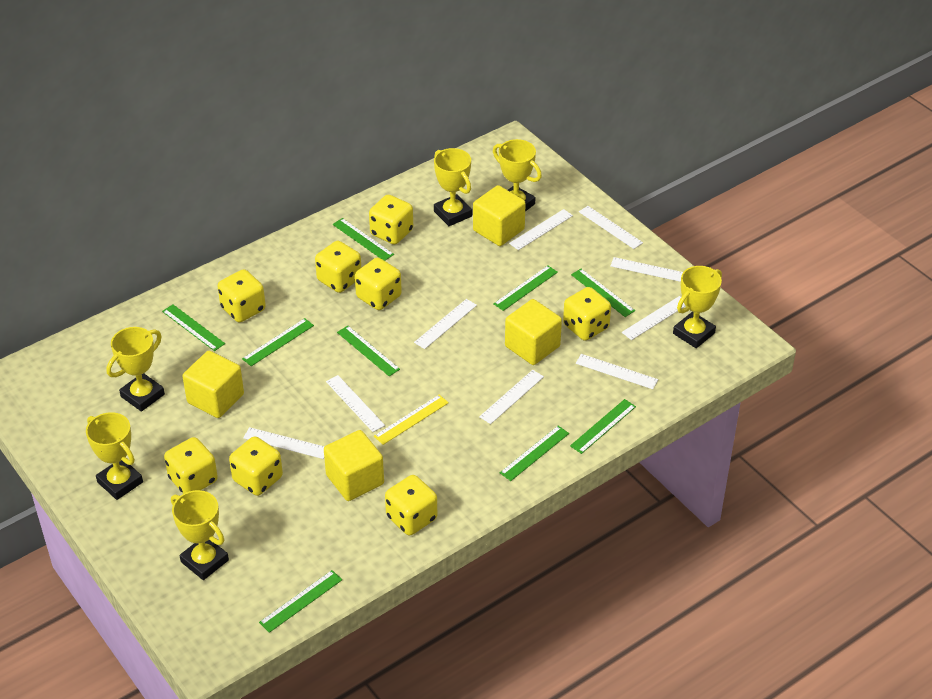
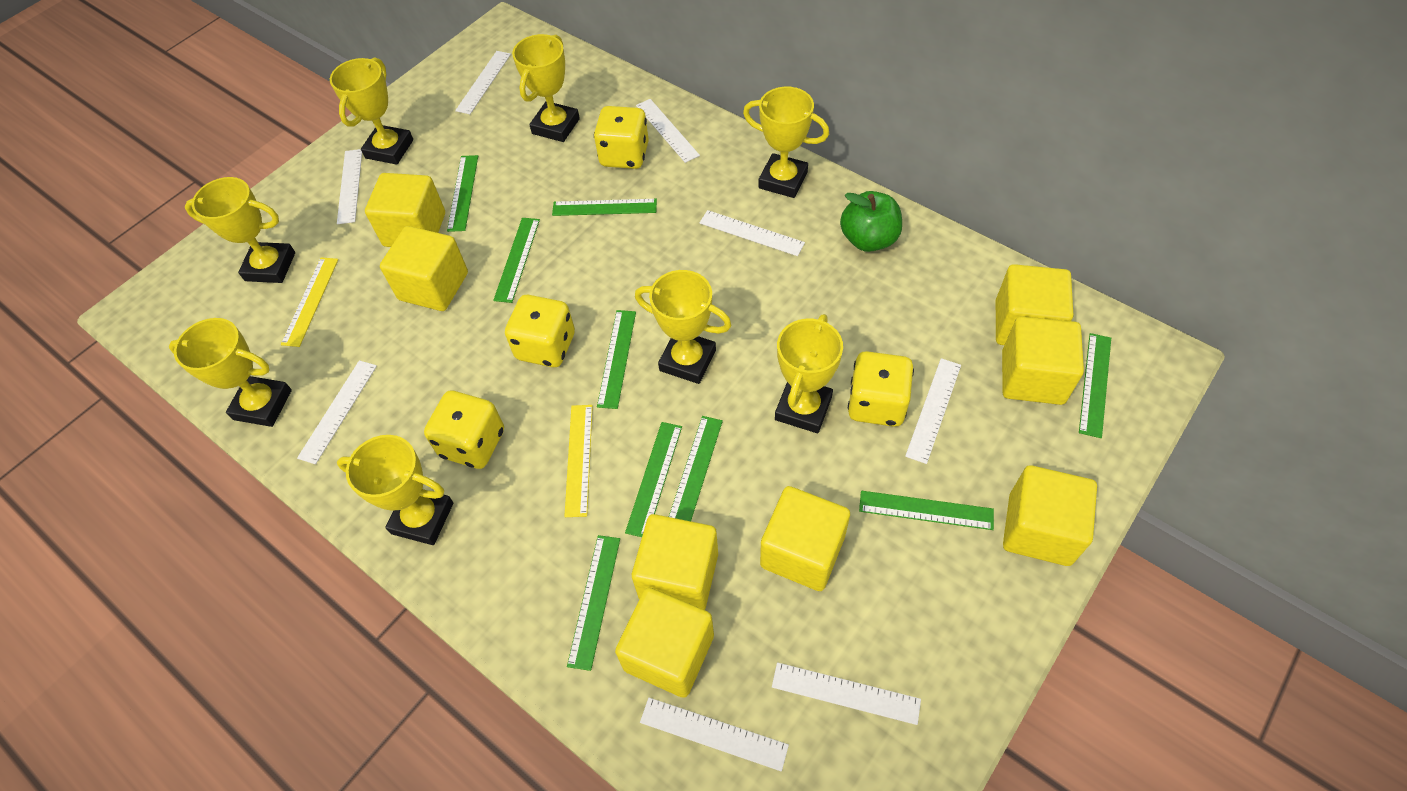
green apple: none = 0 -> [840,191,902,252] = 1
white ruler: [243,427,325,459] [326,375,385,432] [414,299,477,349] [479,370,544,424] [509,209,573,250] [576,354,658,389] [579,206,643,249] [610,257,683,282] [622,296,685,340] = 9 -> [297,360,377,464] [337,149,362,224] [455,51,511,114] [636,99,700,163] [640,698,789,771] [700,210,805,256] [772,662,921,725] [905,358,961,464] = 8
yellow cube: [182,351,244,418] [324,430,384,501] [473,185,526,246] [505,299,562,365] = 4 -> [365,173,445,247] [380,226,468,311] [615,587,714,698] [632,514,718,610] [760,486,850,591] [996,264,1073,345] [1002,316,1084,405] [1003,465,1097,566] = 8
yellow dice: [164,437,218,494] [217,269,266,322] [229,436,283,496] [315,241,361,293] [355,258,402,310] [369,195,413,245] [385,475,437,535] [563,287,611,341] = 8 -> [424,391,504,469] [505,295,575,367] [594,106,649,169] [848,351,914,427] = 4
yellow ruler: [374,395,449,445] = 1 -> [281,257,338,347] [564,405,593,517] = 2
yellow trophy: [86,412,143,500] [106,327,165,412] [171,490,229,580] [434,148,472,226] [493,139,542,211] [673,266,722,348] = 6 -> [169,318,292,427] [185,177,295,283] [330,57,413,165] [337,435,453,545] [512,34,580,142] [635,270,732,384] [743,87,829,198] [775,314,843,433] = 8

